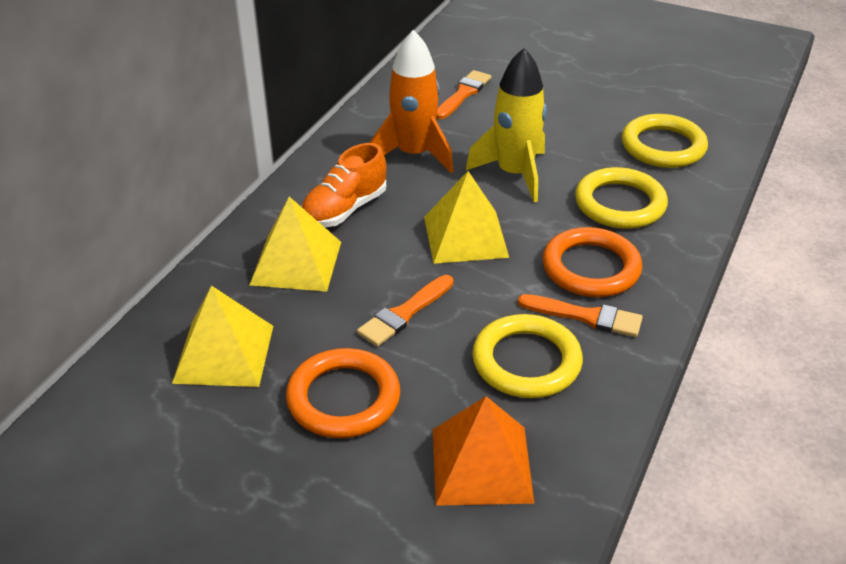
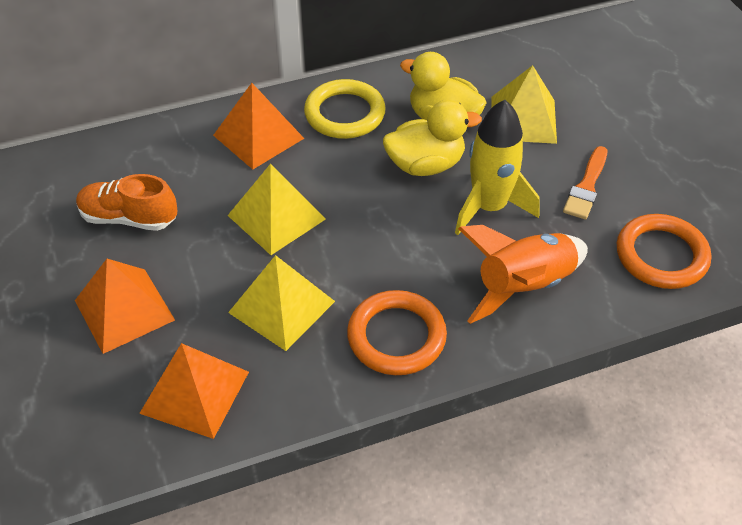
orange brush: [357,275,454,346] [436,70,491,119] [518,294,643,337] = 3 -> [563,146,607,220] = 1
orange pyramid: [433,396,534,506] = 1 -> [75,259,175,354] [139,343,249,439] [213,83,304,169] = 3
yellow duck: none = 0 -> [383,100,482,176] [400,52,487,120] = 2
yellow ring: [472,314,583,398] [575,167,668,229] [622,114,708,168] = 3 -> [304,79,386,139] = 1

